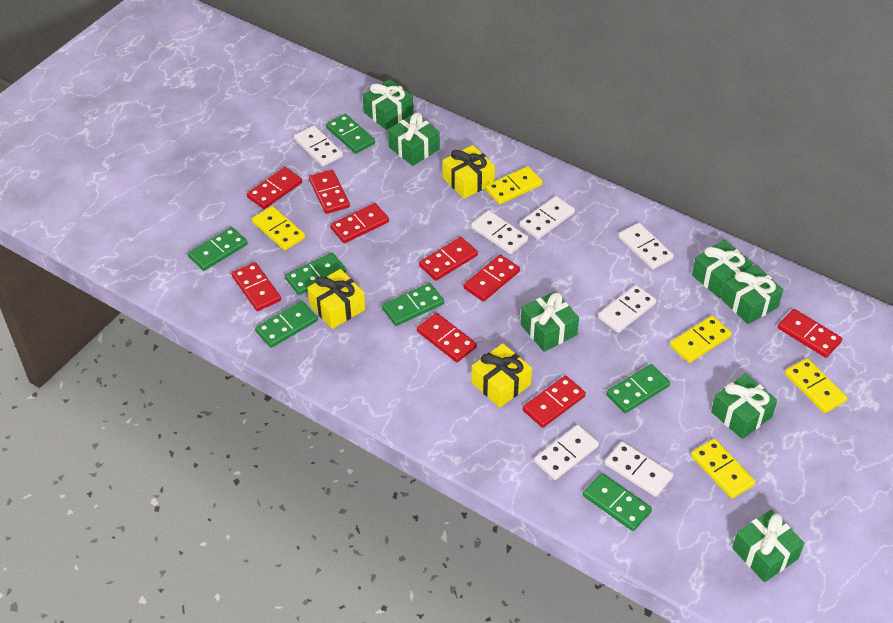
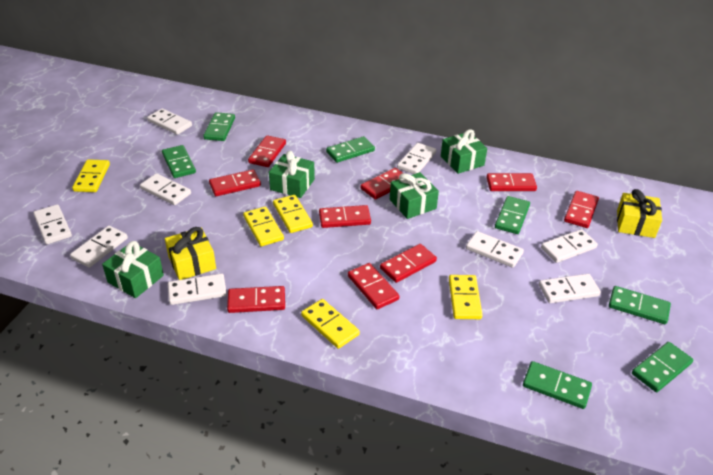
green gift: [363,79,413,130] [388,113,440,166] [521,291,579,352] [692,240,752,298] [711,373,777,439] [721,265,783,324] [732,510,804,582] = 7 -> [102,241,164,298] [269,151,315,198] [390,172,439,219] [441,129,487,174] = 4
white domino: [294,126,343,166] [471,210,528,254] [520,196,575,239] [534,425,599,480] [598,285,656,333] [605,442,673,497] [618,223,674,269] = 7 -> [33,204,72,244] [70,226,128,268] [140,173,191,205] [147,108,192,135] [168,273,227,305] [397,143,436,174] [466,231,524,268] [539,274,601,303] [541,229,598,263] = 9
yellow gift: [307,269,365,329] [443,145,495,199] [471,343,532,408] = 3 -> [165,227,216,280] [617,189,662,238] = 2

